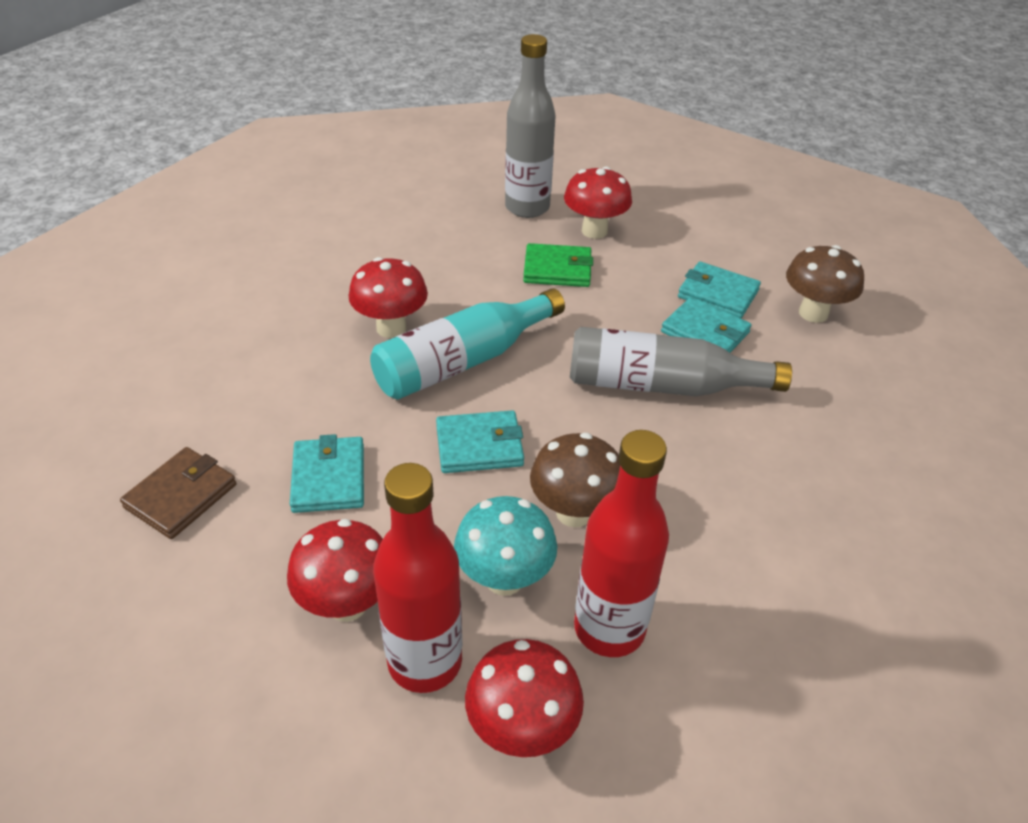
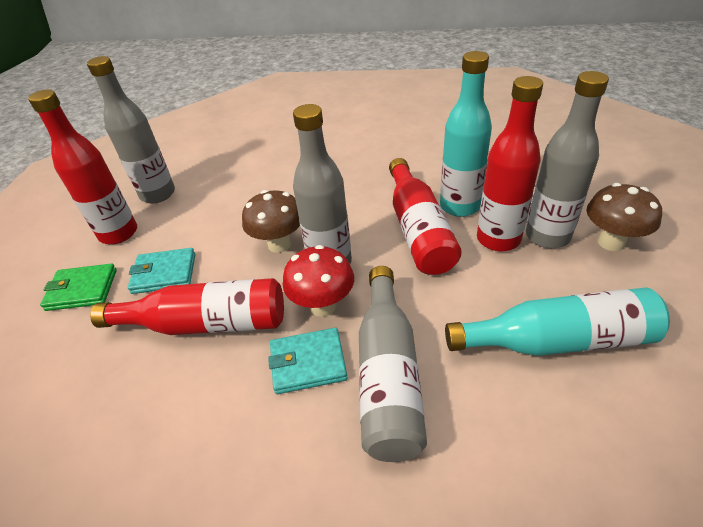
brown wallet: [120,447,236,539] = 1 -> none = 0
grey bottle: [505,34,556,218] [570,327,792,396] = 2 -> [87,56,175,203] [293,104,352,264] [359,266,427,462] [526,71,609,248] = 4
red bottle: [373,463,462,693] [574,430,669,657] = 2 -> [28,90,137,244] [90,278,284,335] [389,158,462,275] [477,76,543,251] = 4
red mushroom: [287,519,383,622] [349,257,428,338] [465,639,584,757] [564,166,632,239] = 4 -> [283,245,354,317] = 1
turquoise bottle: [370,288,565,400] = 1 -> [440,51,492,217] [445,287,670,356] = 2
turquoise mushroom: [454,496,557,596] = 1 -> none = 0
turquoise wallet: [290,434,364,513] [436,410,524,473] [661,296,752,353] [678,261,761,318] = 4 -> [128,248,195,294] [268,328,348,394] = 2

